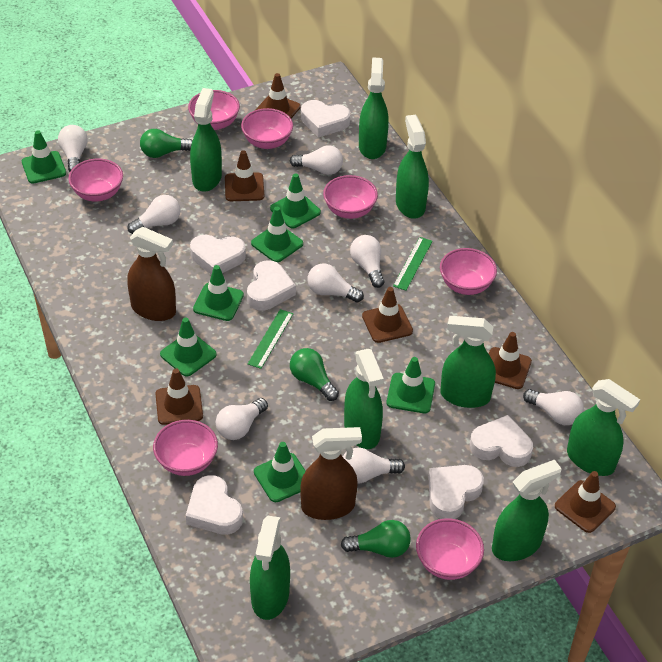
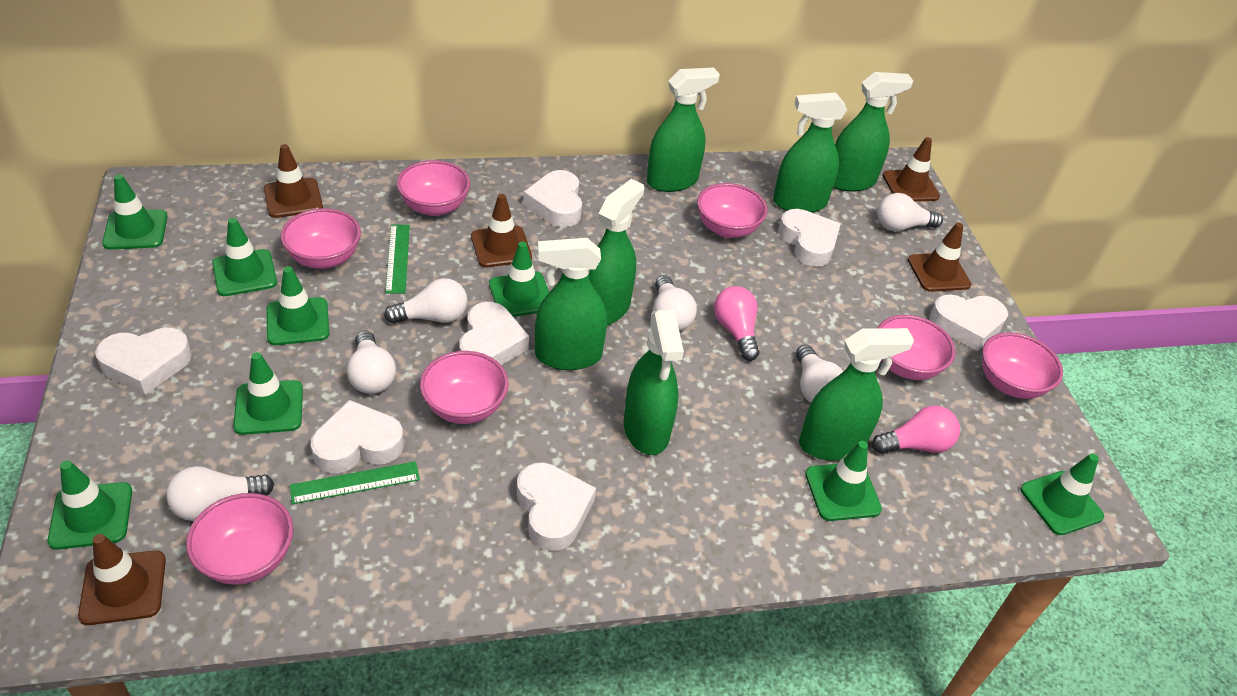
brown spray bottle: [127,227,176,321] [301,427,362,520] = 2 -> none = 0
brown traffic cone: [155,368,203,425] [225,150,264,201] [255,73,301,118] [362,287,413,343] [489,332,532,389] [555,471,616,533] = 6 -> [78,534,166,625] [264,144,323,218] [471,194,532,267] [883,137,940,202] [908,222,971,292] = 5
green light bulb: [140,129,192,158] [290,348,339,401] [341,520,411,558] = 3 -> none = 0
green spray bottle: [190,88,222,192] [250,516,290,620] [344,349,384,449] [359,57,389,159] [396,115,429,219] [441,316,496,408] [492,459,562,561] [567,379,640,476] = 8 -> [535,238,607,370] [589,179,644,326] [624,310,684,455] [647,68,720,192] [773,92,847,213] [799,328,914,460] [833,72,913,192] = 7
green traffic cone: [22,130,66,184] [160,318,217,376] [193,265,244,321] [251,207,303,262] [254,442,305,502] [270,173,321,228] [387,357,435,413] = 7 -> [48,460,132,550] [102,174,168,250] [212,218,277,296] [233,352,303,435] [267,266,329,345] [489,242,549,317] [805,441,882,521] [1020,453,1104,535] = 8
pink light bulb: none = 0 -> [714,286,760,361] [872,405,960,454] = 2
white heart: [186,475,243,535] [190,235,246,275] [247,260,296,310] [301,100,350,138] [428,465,484,519] [470,415,533,467] = 6 -> [95,327,192,395] [310,400,404,473] [459,302,529,365] [517,462,596,551] [523,170,582,227] [778,209,841,267] [930,294,1008,351] = 7
white light bulb: [58,125,88,172] [127,195,181,234] [216,398,268,440] [290,145,343,175] [307,263,364,303] [343,448,405,484] [350,235,384,288] [523,389,584,425] = 8 -> [166,466,274,521] [347,331,396,394] [384,278,468,324] [653,275,697,331] [796,345,843,403] [877,193,943,231] = 6

